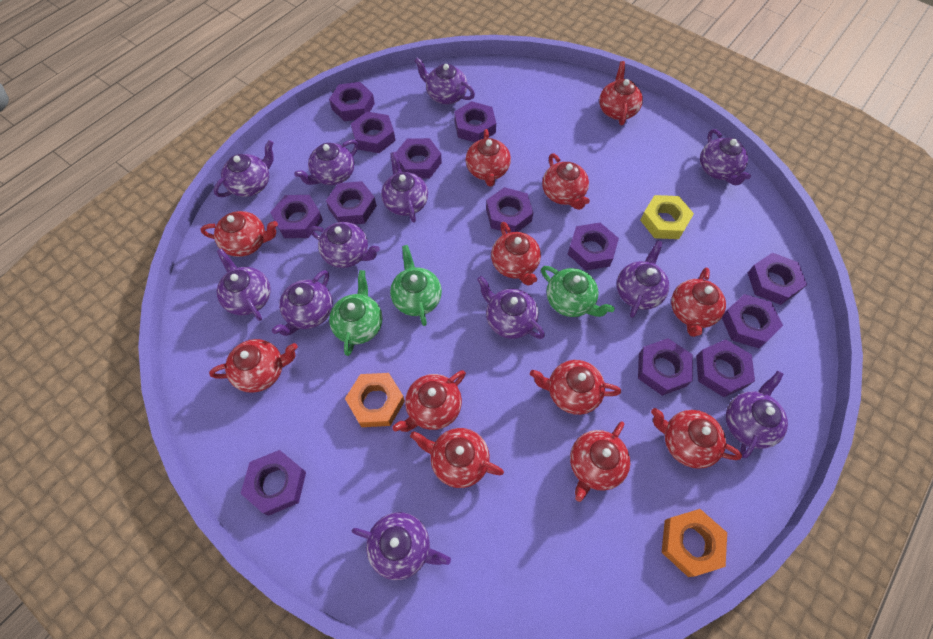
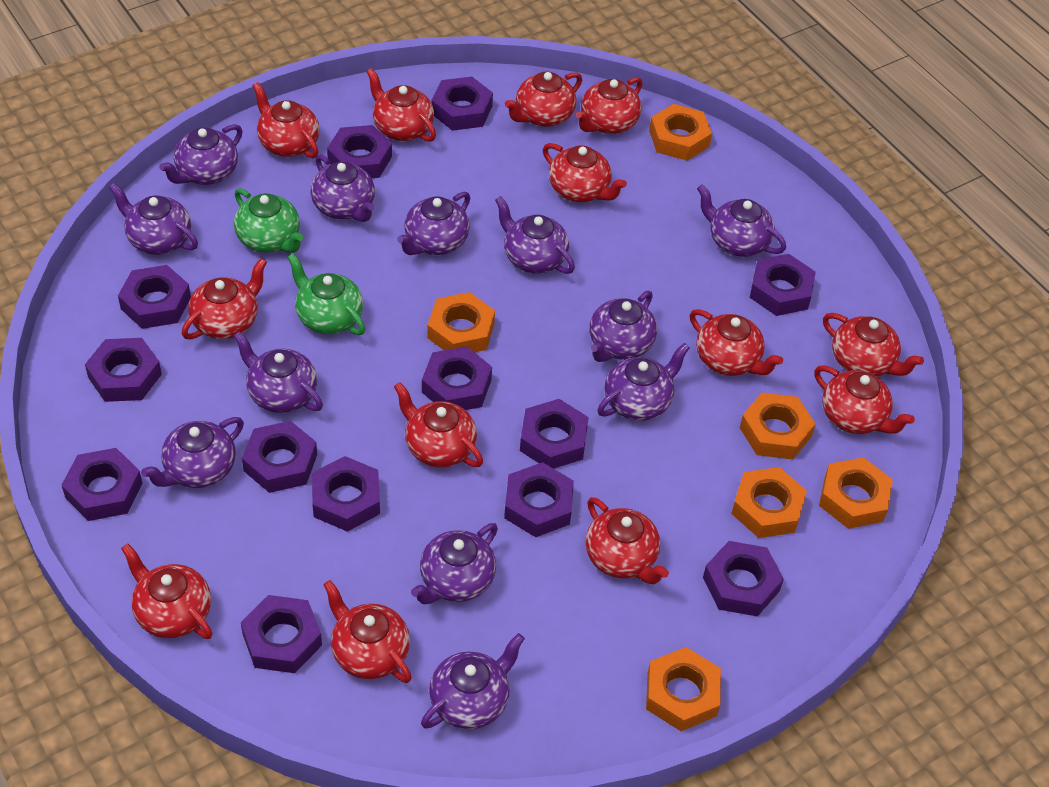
green teapot: [329,270,383,356] [390,245,442,326] [541,266,615,317] = 3 -> [234,188,303,253] [287,253,365,335] = 2
orange nut: [345,373,405,427] [661,509,727,577] = 2 -> [428,292,495,352] [646,647,721,731] [649,104,712,161] [731,467,807,538] [740,392,816,460] [819,457,893,529] = 6
red teapot: [201,211,278,257] [209,339,298,393] [392,370,466,432] [410,428,504,488] [466,129,511,187] [491,222,541,286] [530,360,621,415] [542,153,590,210] [570,422,630,502] [599,61,643,125] [651,408,742,469] [671,267,726,337] = 12 -> [121,544,212,639] [182,258,267,339] [252,82,320,158] [323,580,412,683] [366,68,436,142] [394,382,483,467] [505,72,582,127] [543,143,627,202] [576,77,642,134] [585,497,669,584] [690,309,783,376] [814,365,915,434] [823,313,924,376] = 13
yellow nut: [640,195,694,239] = 1 -> none = 0

